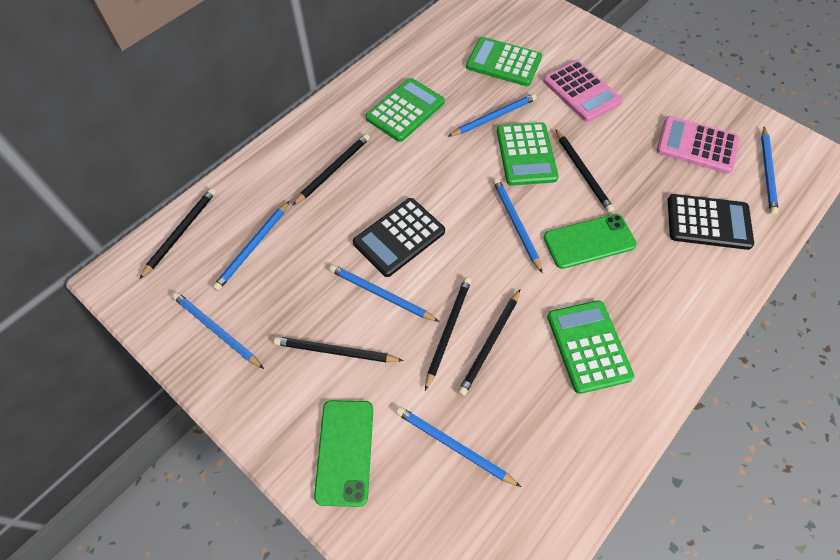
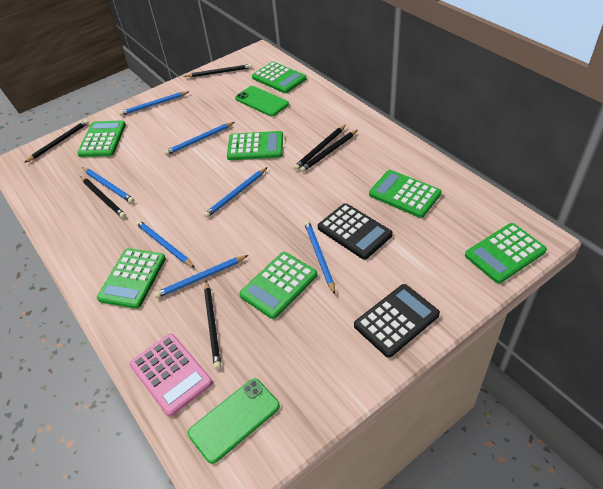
green calculator: [365,78,445,142] [466,37,542,86] [497,122,558,186] [547,300,634,394] = 4 -> [77,120,126,157] [97,248,166,309] [227,131,283,160] [239,252,317,319] [252,61,307,93] [369,170,442,218] [465,223,547,284] = 7
pink calculator: [543,60,622,122] [657,116,739,174] = 2 -> [129,334,213,416] = 1

